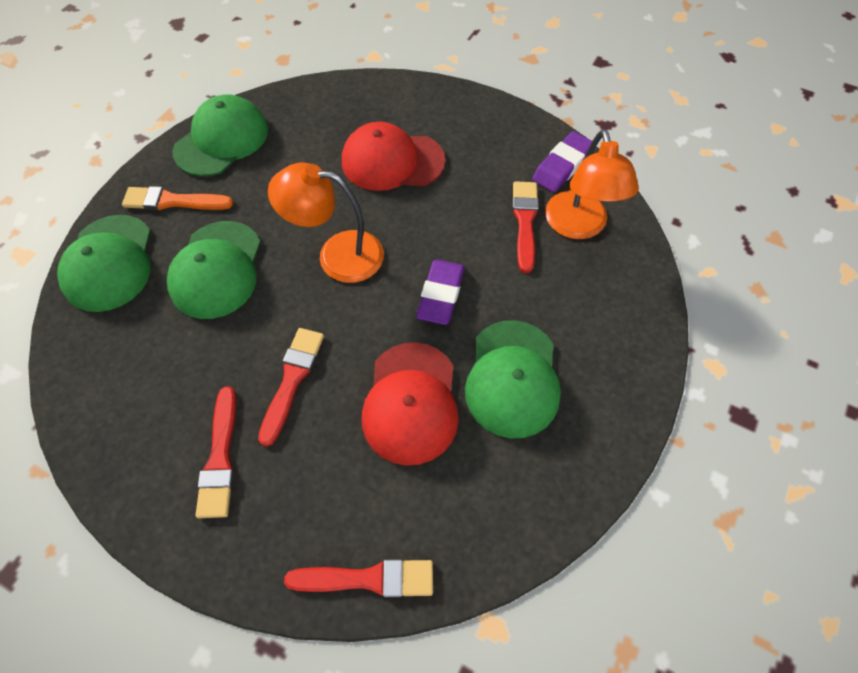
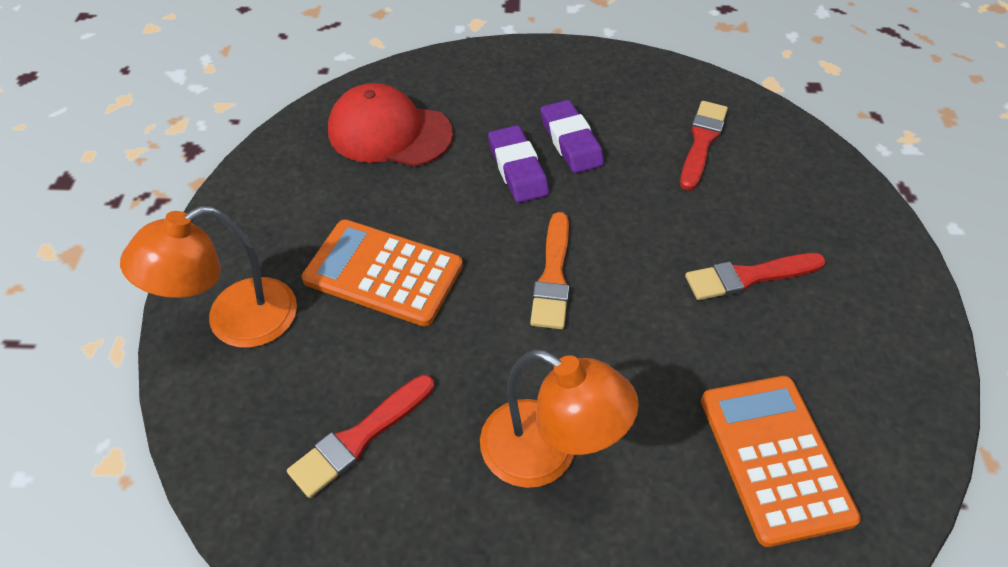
green cap: [57,215,151,312] [167,221,261,319] [172,94,268,177] [465,320,561,438] = 4 -> none = 0
orange calculator: none = 0 -> [302,219,463,326] [701,376,861,547] = 2
red brush: [195,386,236,518] [258,328,324,447] [284,559,433,598] [512,181,539,273] = 4 -> [287,375,434,498] [680,101,728,191] [685,253,826,300] = 3
red cap: [342,122,445,191] [362,342,459,466] = 2 -> [328,83,453,167] = 1

